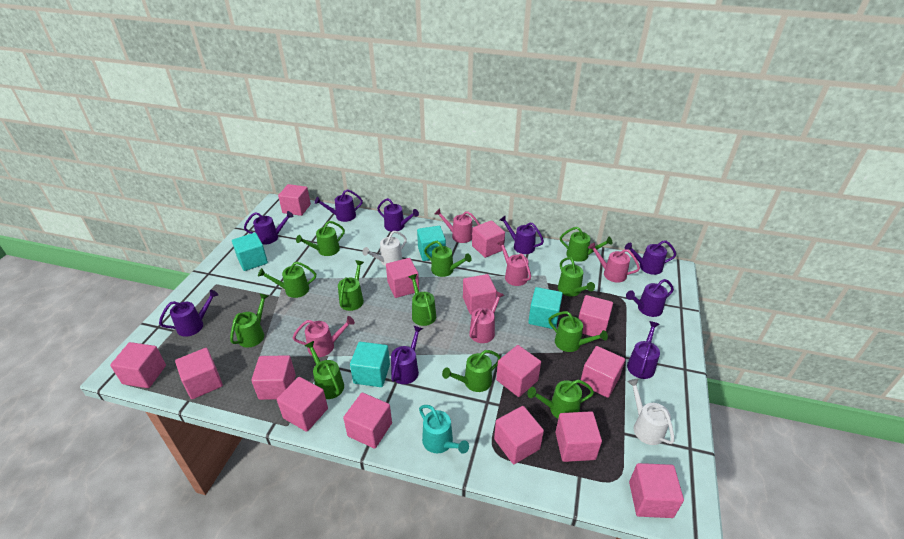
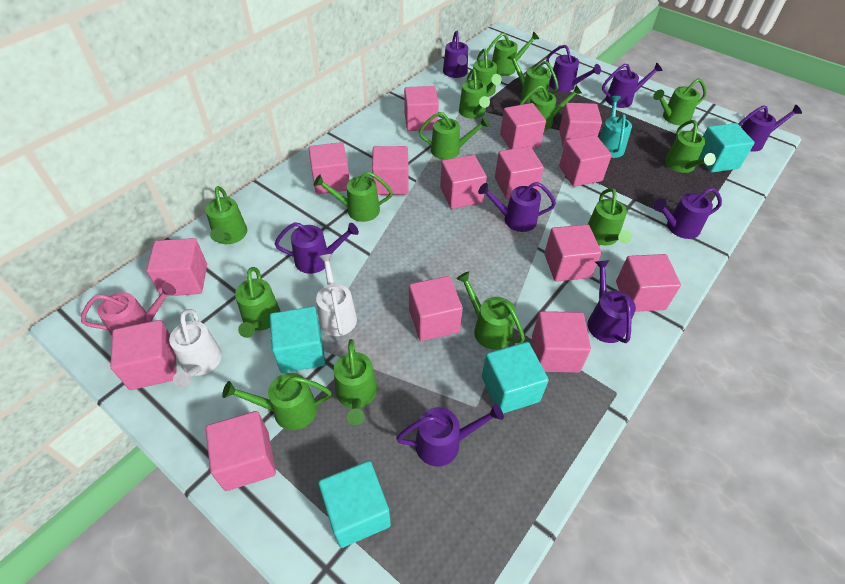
green watering can: [230,293,268,348] [258,262,316,298] [296,221,345,256] [304,341,344,399] [338,260,364,311] [408,274,436,326] [424,241,472,277] [442,350,501,392] [527,380,594,419] [548,311,608,352] [558,257,595,296] [560,227,613,262] = 12 -> [205,186,247,244] [222,373,332,430] [235,267,280,338] [314,172,393,222] [334,339,377,425] [419,112,489,160] [456,271,525,350] [459,69,490,119] [471,49,502,97] [484,31,539,76] [507,52,559,103] [519,85,582,131] [588,188,632,246] [653,78,706,126] [665,120,716,173] = 15
pink watering can: [293,316,355,357] [435,208,480,243] [469,291,504,343] [497,240,531,286] [588,242,640,283] = 5 -> [81,282,176,336] = 1

